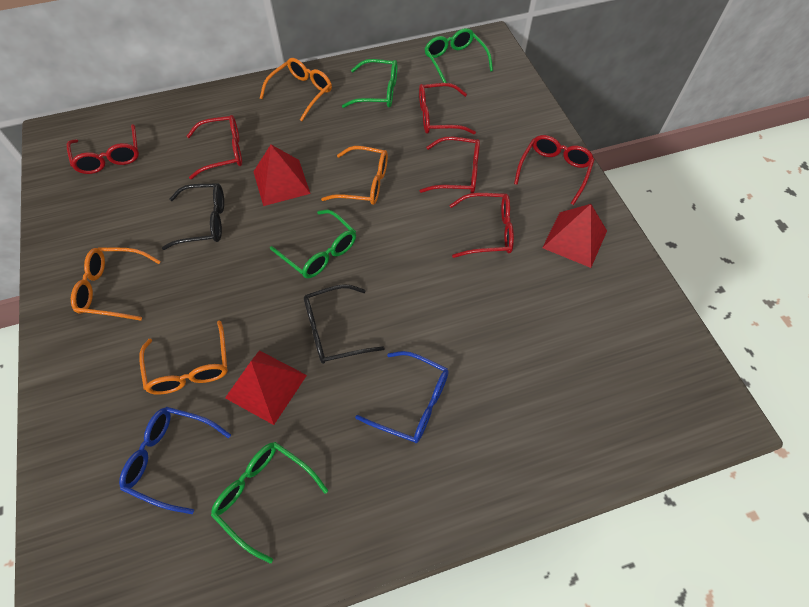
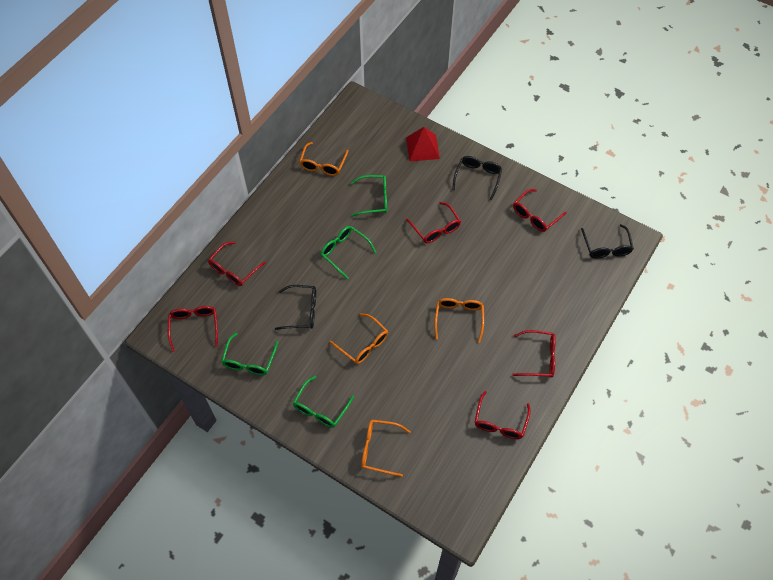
black glasses: [162,183,224,250] [304,284,385,364] = 2 -> [275,285,316,330] [452,156,502,201] [581,224,634,259] = 3
blue glasses: [119,407,231,514] [355,351,449,443] = 2 -> none = 0
red pyramid: [225,350,307,425] [253,145,311,206] [542,204,607,268] = 3 -> [406,127,440,162] = 1

